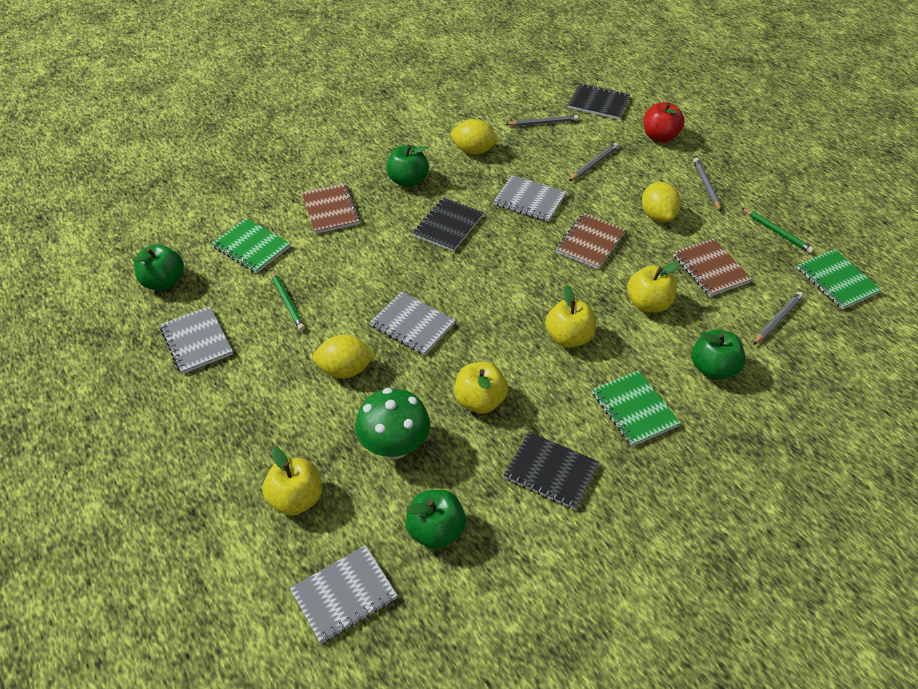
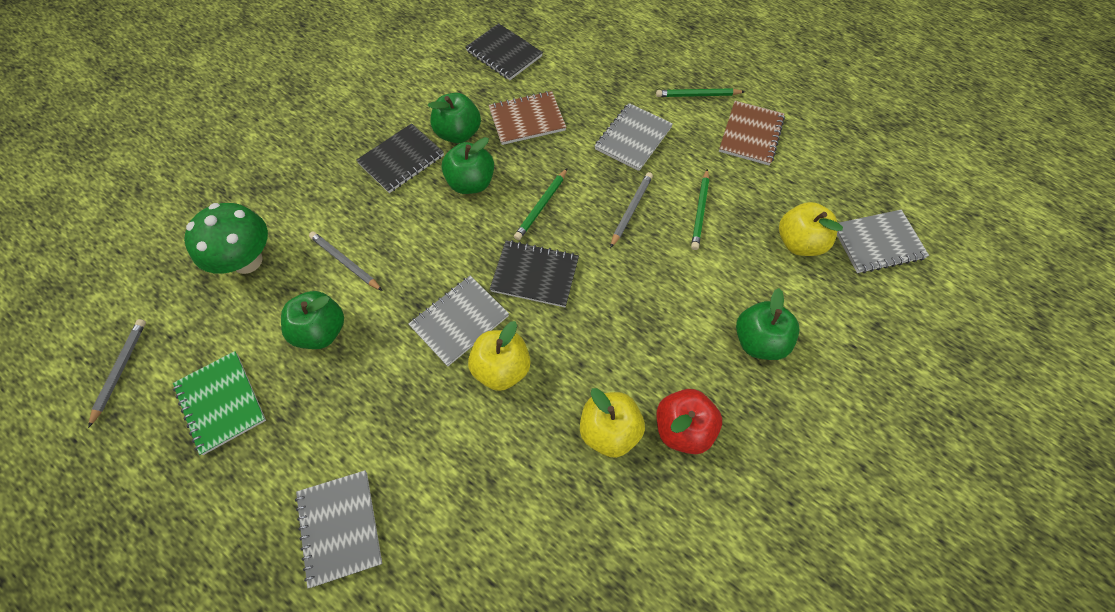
brown notebook: [302,183,361,234] [556,213,626,270] [674,238,752,297] = 3 -> [489,91,566,145] [719,101,785,165] = 2
green notebook: [212,218,290,273] [592,370,681,446] [797,249,881,310] = 3 -> [173,351,266,455] = 1
green pencil: [271,270,305,331] [742,208,814,254] = 2 -> [514,168,568,240] [656,88,745,97] [691,169,709,250] = 3
grey pencil: [505,115,579,126] [569,143,618,181] [693,158,721,211] [753,292,804,345] = 4 -> [88,319,146,428] [309,232,383,291] [610,172,653,248] = 3
yellow apple: [262,447,322,516] [455,362,508,414] [545,285,596,348] [627,262,679,313] = 4 -> [468,321,531,391] [580,388,645,458] [779,202,843,256] = 3
yellow lemon: [312,335,376,378] [451,119,500,155] [642,182,681,222] = 3 -> none = 0

